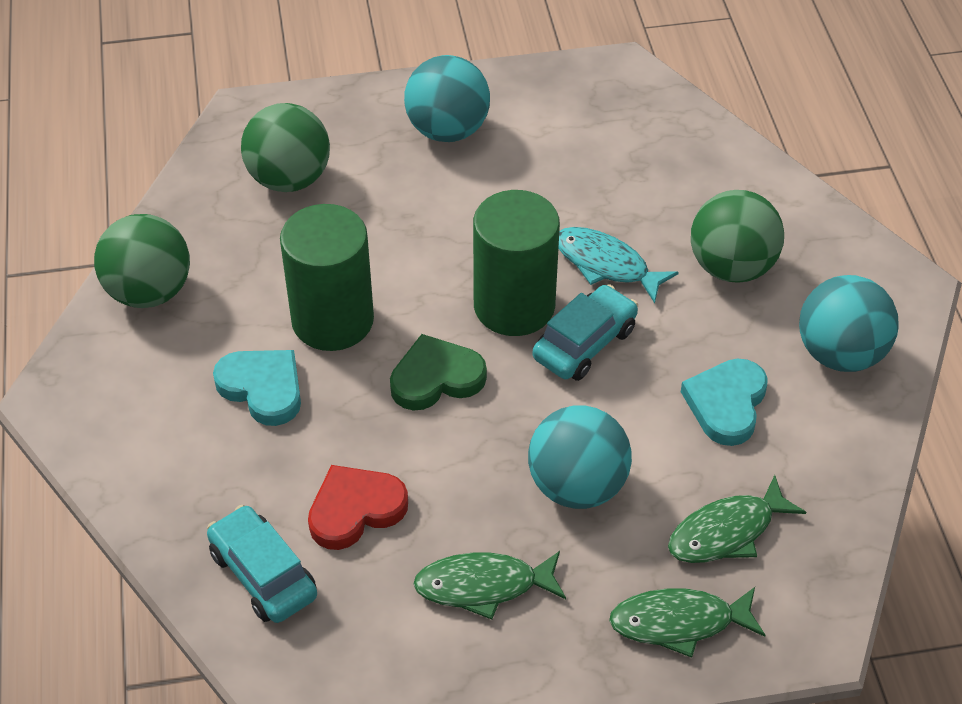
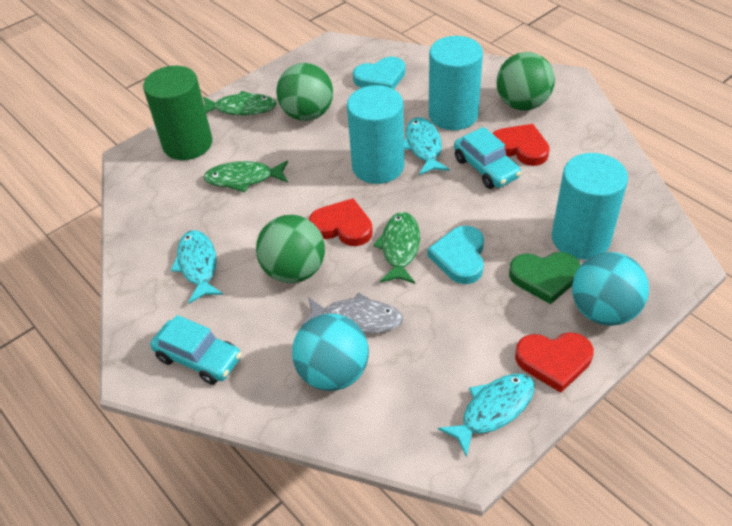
green cylinder: [280,204,374,351] [473,190,560,336] = 2 -> [143,66,212,160] = 1
grey fish: none = 0 -> [301,293,403,334] = 1
red heart: [308,465,408,550] = 1 -> [309,198,373,246] [492,124,550,166] [515,332,593,393] = 3
turquoise ball: [404,55,490,142] [528,405,632,509] [799,275,898,372] = 3 -> [292,314,369,391] [572,252,649,326] = 2
turquoise cylinder: none = 0 -> [347,85,404,184] [429,36,483,130] [552,153,628,260] = 3
turquoise fish: [558,227,679,303] = 1 -> [171,230,223,304] [404,117,450,175] [438,374,535,458] = 3

